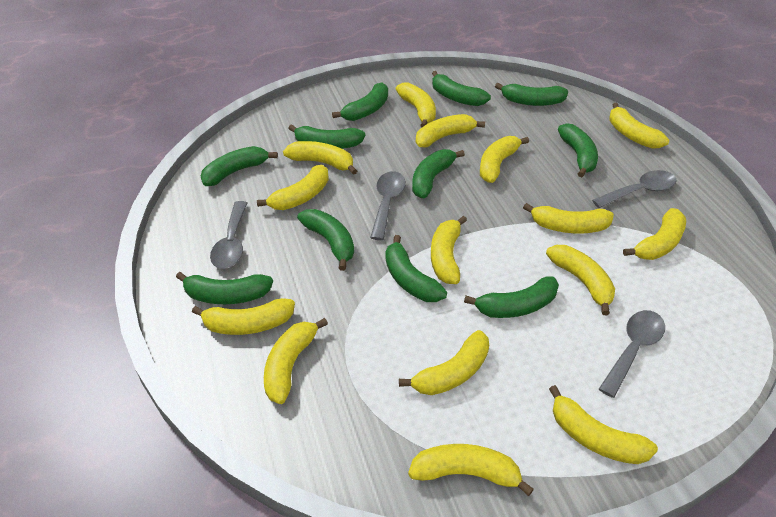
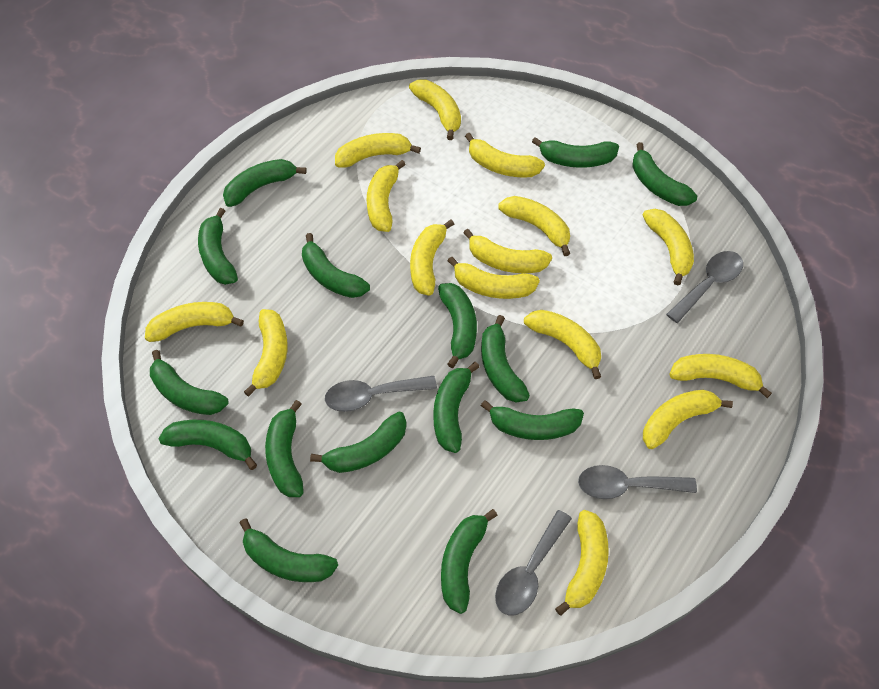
green banana: [176,272,273,304] [201,146,278,186] [288,124,365,149] [297,209,354,271] [332,83,388,121] [385,235,447,302] [412,149,465,198] [432,71,491,106] [464,276,559,318] [495,83,568,106] [558,123,598,177] = 11 -> [150,350,229,415] [158,420,257,470] [198,208,238,285] [223,159,307,207] [240,518,338,582] [265,400,304,497] [302,233,370,298] [310,412,407,473] [433,362,479,453] [438,283,477,368] [441,509,498,614] [481,315,530,402] [481,400,584,440] [532,137,619,168] [632,142,697,206] = 15

